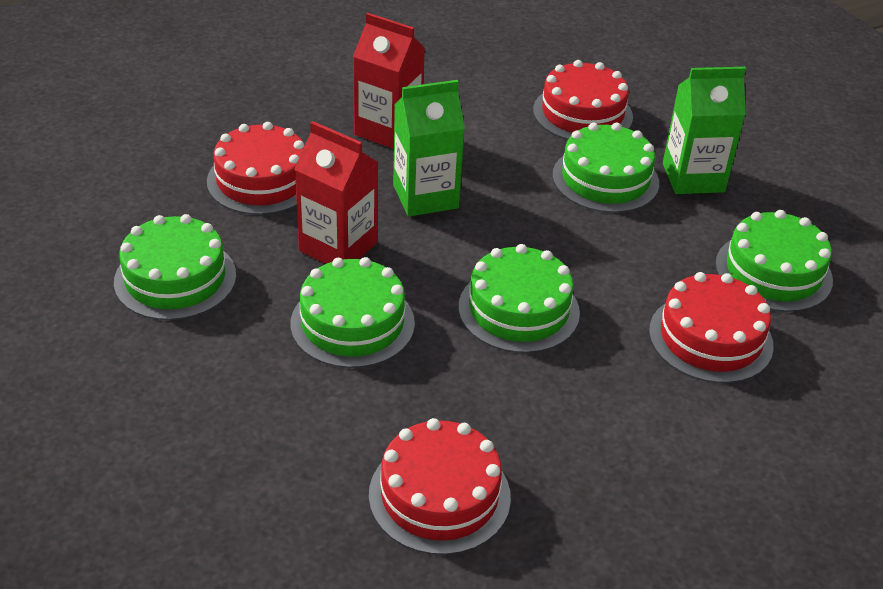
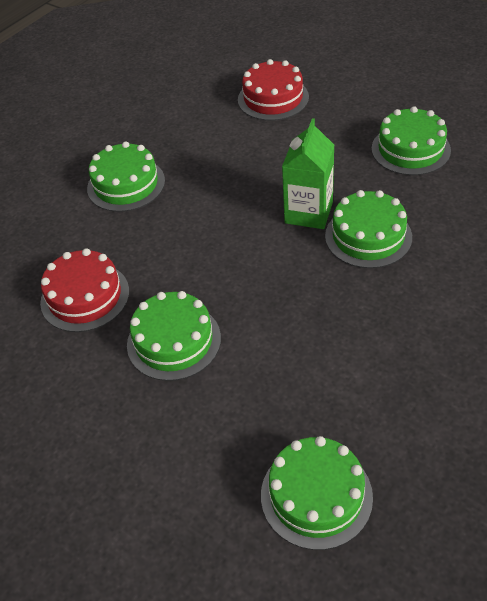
green carton: [393,80,465,216] [663,67,746,194] = 2 -> [282,118,334,229] = 1
red cake: [207,122,305,215] [369,418,511,555] [533,60,633,140] [649,272,774,383] = 4 -> [40,248,129,332] [238,59,309,121] = 2
red carton: [294,121,378,264] [353,13,425,149] = 2 -> none = 0

